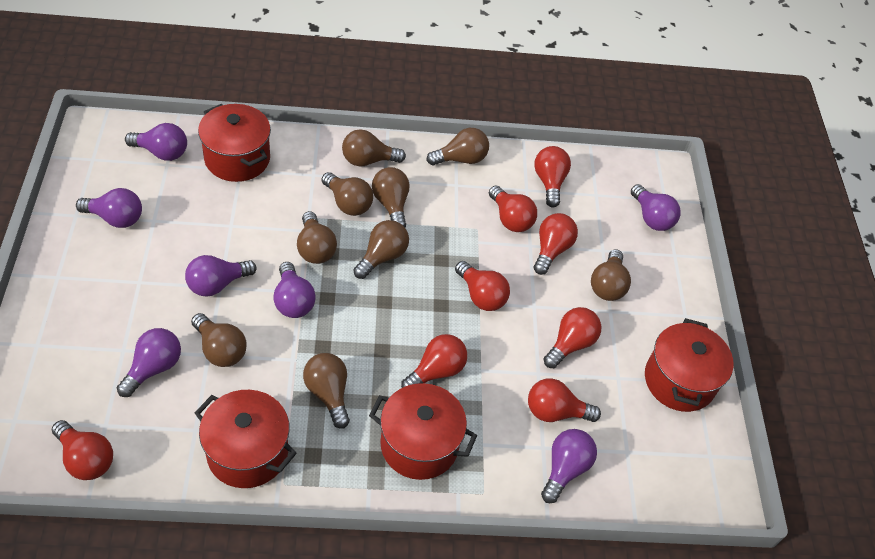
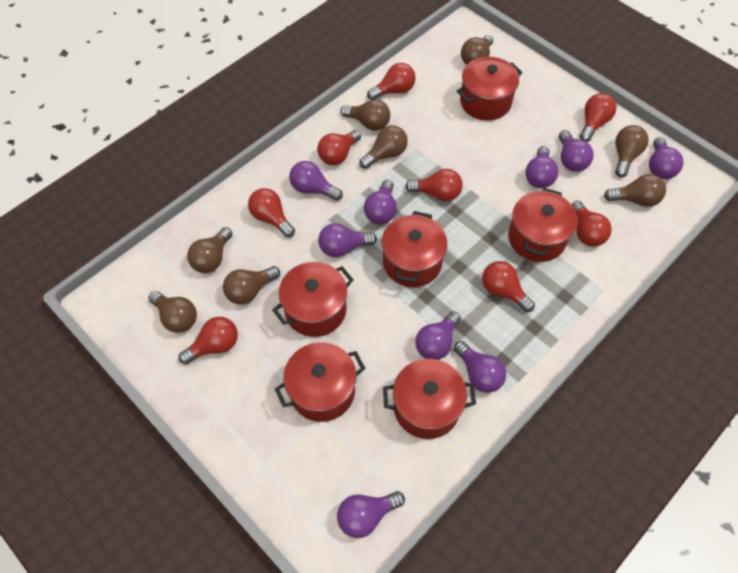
brown light bulb: [191,313,247,367] [297,211,337,264] [303,353,350,429] [322,172,373,216] [342,129,406,167] [353,220,409,279] [372,167,409,227] [426,128,489,165] [591,249,631,301] = 9 -> [148,291,197,333] [187,227,232,273] [223,266,280,305] [341,99,390,131] [359,125,408,169] [461,35,493,65] [604,174,666,207] [615,125,649,177] = 8
purple light bulb: [76,188,142,228] [117,328,181,397] [125,123,187,161] [185,255,257,297] [273,262,316,318] [541,429,597,503] [631,184,681,231] = 7 -> [289,161,343,201] [318,223,377,257] [337,491,405,538] [364,180,397,224] [415,311,461,360] [454,341,506,393] [525,146,558,188] [559,130,594,172] [649,137,684,179] = 9
red pot: [195,390,297,488] [198,104,271,182] [369,383,477,480] [645,318,734,412] = 4 -> [273,262,354,337] [275,342,365,422] [381,211,448,287] [383,359,476,439] [457,57,522,121] [508,188,578,262] = 6

